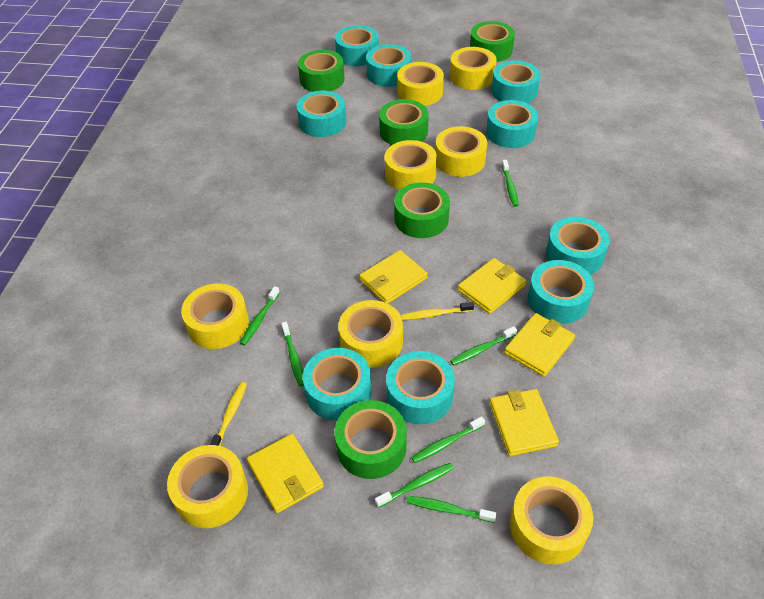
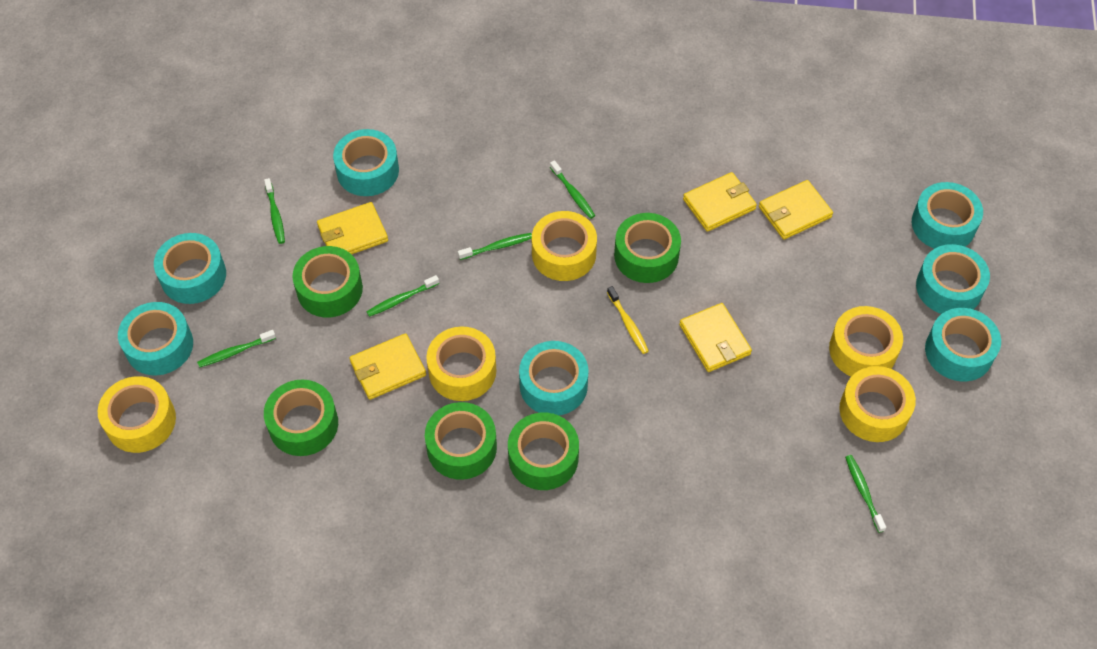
green toothbrush: [240,286,280,345] [281,322,304,386] [375,463,454,508] [406,496,496,523] [411,416,485,463] [450,326,517,366] [502,160,519,207] = 7 -> [197,330,276,368] [264,178,285,244] [366,275,439,317] [458,233,532,260] [550,160,595,219] [845,455,886,533] = 6
turquoise tape: [297,91,346,137] [303,348,372,420] [335,25,379,66] [366,44,411,87] [386,351,455,424] [486,100,538,148] [491,61,540,103] [528,260,594,324] [546,217,609,274] = 9 -> [118,302,193,376] [154,233,226,304] [333,129,399,196] [519,341,589,415] [912,182,983,249] [916,244,990,314] [925,308,1001,381] = 7
yellow tape: [167,445,248,528] [181,283,249,349] [338,300,403,368] [385,140,437,190] [397,62,444,106] [435,126,487,177] [450,47,497,90] [510,476,593,564] = 8 -> [98,376,176,453] [426,327,497,401] [532,211,597,281] [829,306,903,377] [839,366,916,442] = 5
yellow toothbrush: [210,382,247,446] [401,302,474,320] = 2 -> [607,286,649,354] = 1

